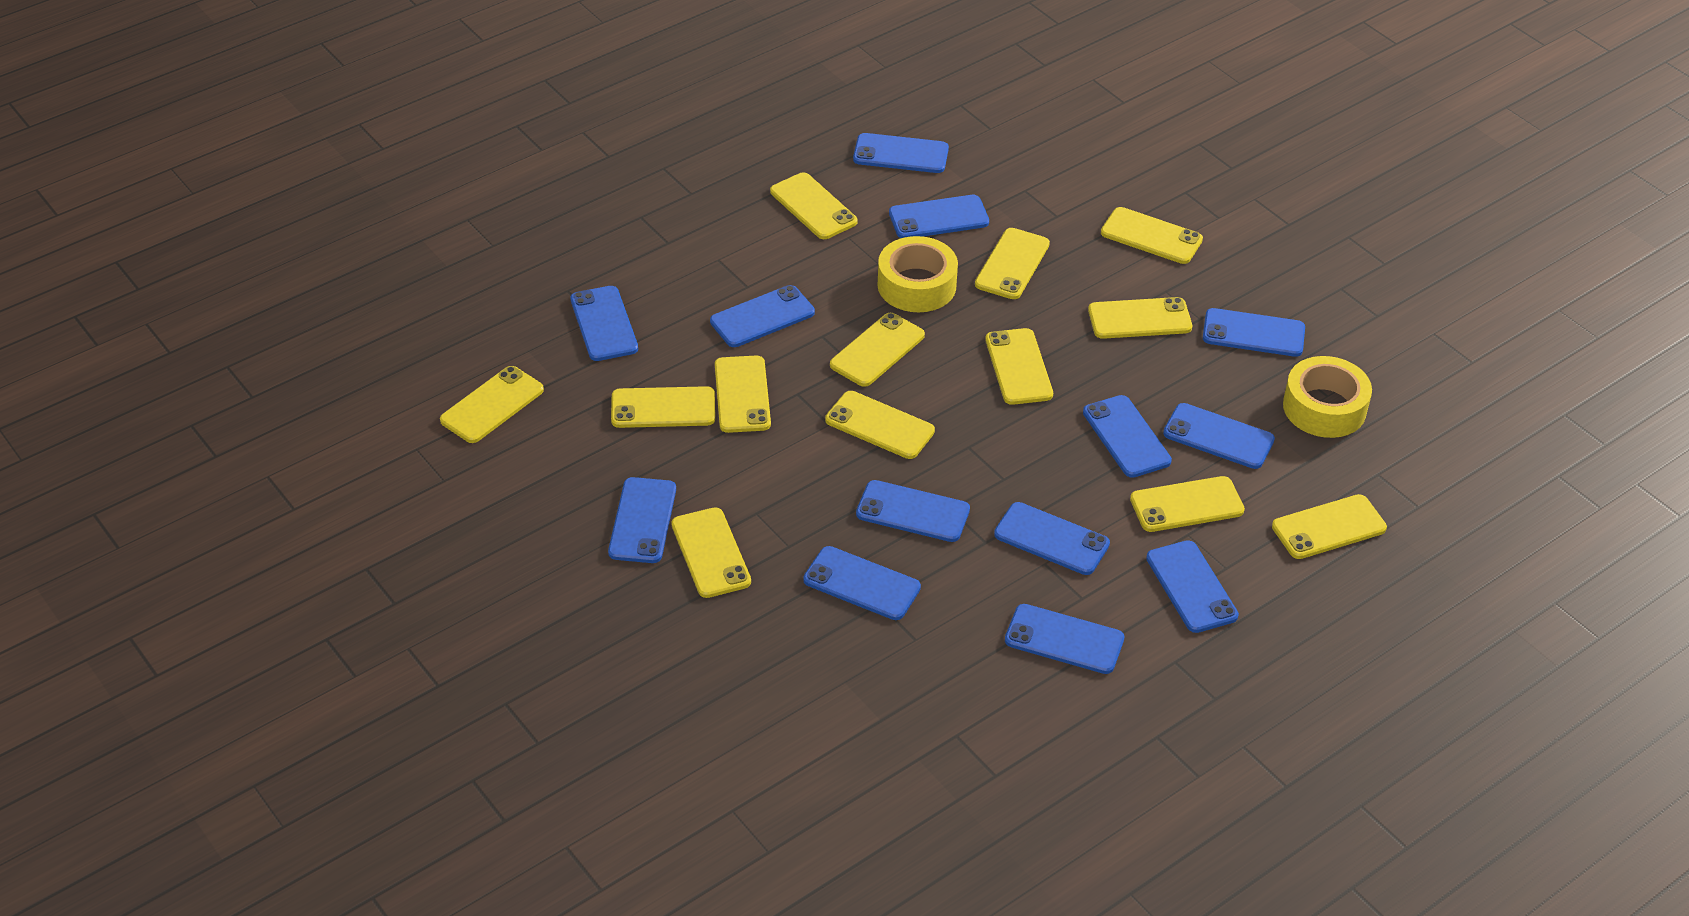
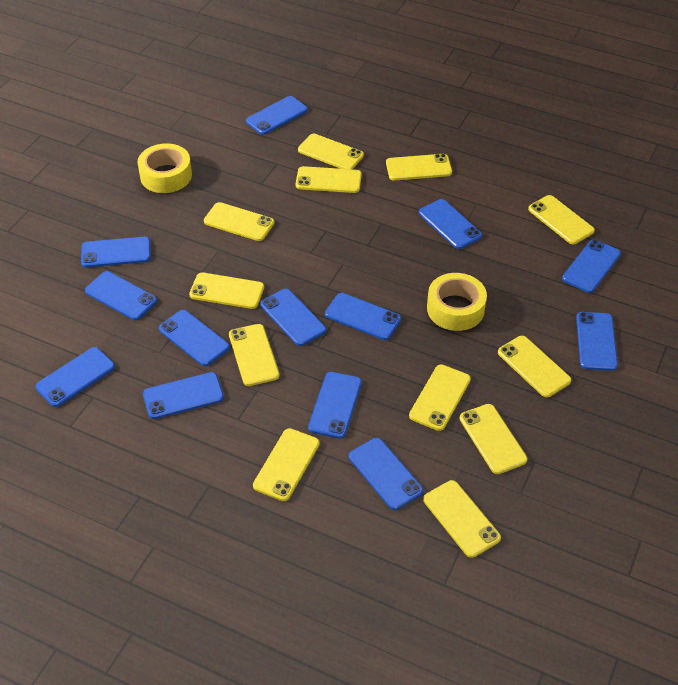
yellow phone: [440,366,544,443] [611,386,715,428] [671,507,751,598] [715,356,771,433] [770,172,857,239] [825,391,935,459] [830,313,925,387] [975,228,1050,299] [985,328,1053,405] [1088,297,1192,339] [1101,207,1203,264] [1130,476,1245,532] [1272,494,1387,559] = 13 -> [189,272,264,309] [204,202,274,241] [229,324,280,386] [253,428,320,501] [296,166,362,193] [298,134,364,169] [386,154,452,181] [409,364,471,431] [423,480,501,558] [460,404,528,474] [498,336,571,398] [528,195,595,244] = 12

